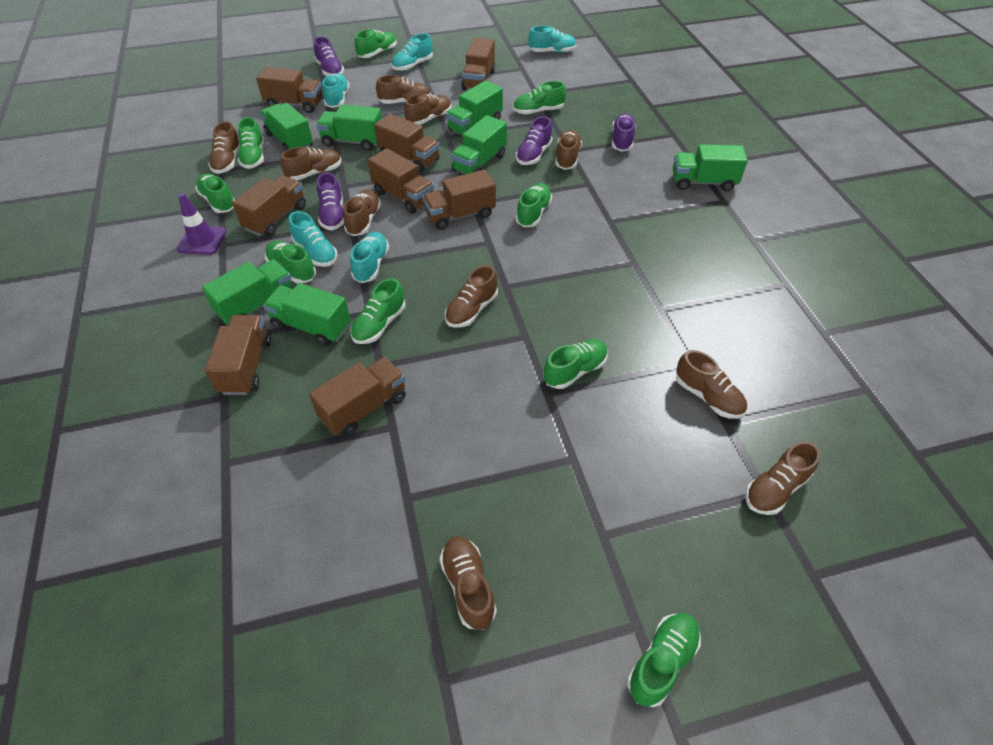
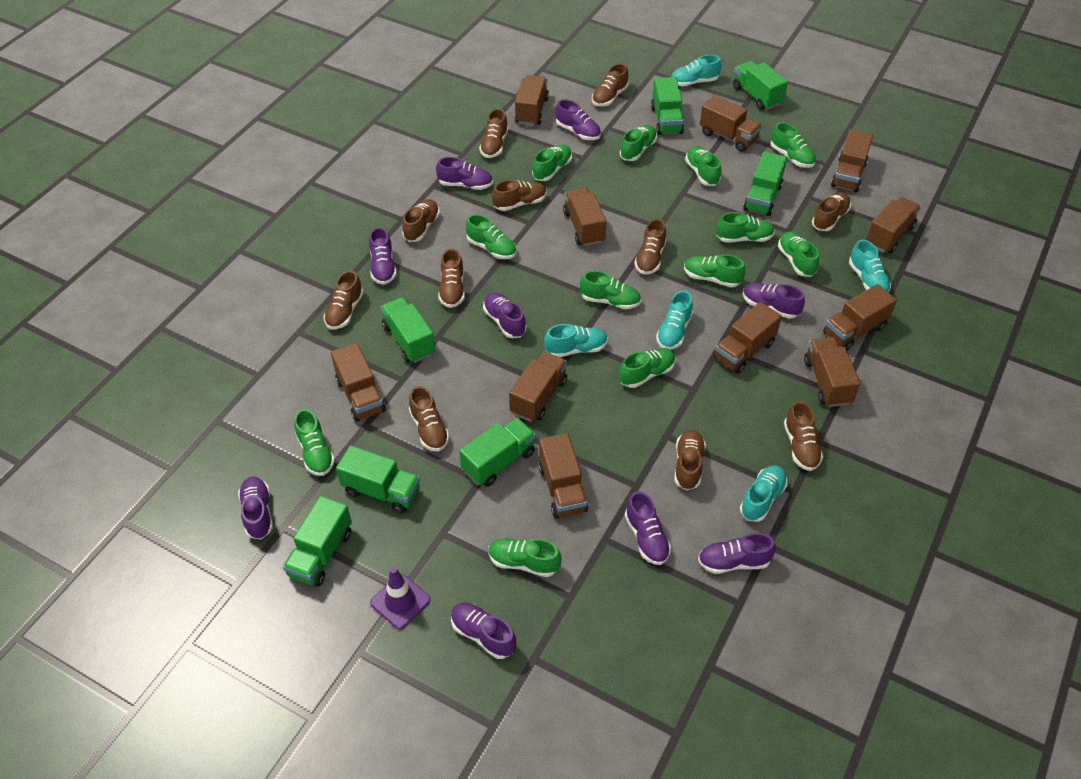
brown shoe: [208,121,240,174] [281,147,341,180] [343,190,381,236] [376,75,431,104] [404,94,452,125] [440,536,497,630] [445,265,498,328] [555,130,582,170] [676,350,747,419] [745,441,820,515] = 10 -> [324,270,363,329] [402,199,440,242] [409,386,450,451] [438,248,465,308] [479,108,508,158] [492,180,547,211] [592,63,629,106] [634,219,666,274] [675,430,706,490] [784,401,823,471] [812,192,851,231] = 11
brown truck: [205,315,271,395] [232,175,306,236] [256,67,323,113] [309,357,406,437] [368,148,434,214] [374,114,440,173] [423,170,496,230] [461,38,496,90] = 8 -> [331,343,386,422] [509,352,567,422] [515,75,549,126] [538,433,588,518] [563,187,606,246] [700,95,762,152] [714,302,782,374] [804,337,860,407] [823,284,897,350] [831,129,873,192] [866,197,921,254] = 11
green shoe: [195,174,235,213] [238,117,264,169] [265,240,316,283] [350,278,405,344] [355,29,397,58] [513,81,566,115] [516,183,552,227] [543,339,608,389] [627,613,701,707] = 9 -> [294,409,335,476] [466,214,516,259] [488,538,561,577] [532,144,572,181] [580,271,641,309] [619,348,676,388] [620,125,657,161] [684,254,745,287] [685,146,721,186] [716,212,775,243] [771,122,816,168] [778,232,819,277] = 12
purple shoe: [314,36,344,76] [317,172,344,230] [516,116,552,165] [612,114,636,152] = 4 -> [238,476,273,539] [369,227,397,285] [436,157,493,190] [451,603,516,659] [483,292,526,338] [556,99,601,140] [625,491,671,565] [698,533,776,574] [743,283,805,319] = 9

